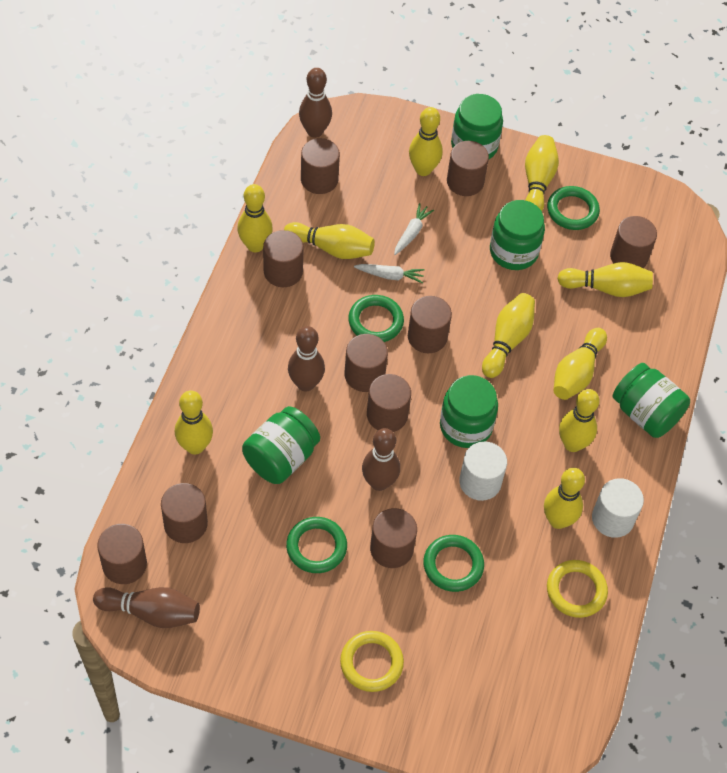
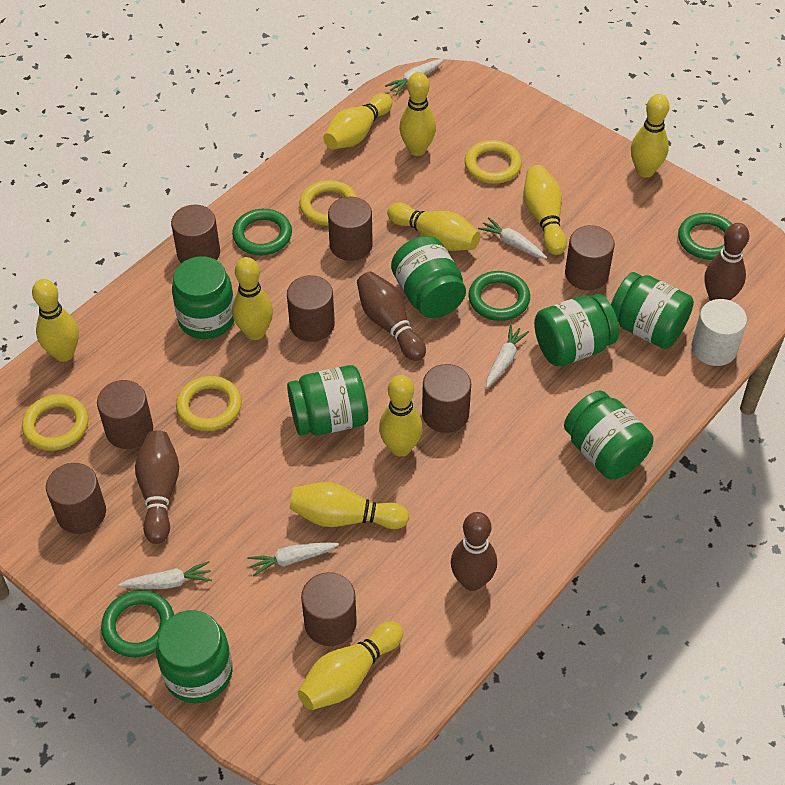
brown cylinder: [97,524,147,584] [161,483,208,543] [263,230,304,287] [301,138,340,194] [345,334,388,392] [367,374,411,432] [370,508,417,568] [408,296,452,353] [447,141,489,196] [610,216,657,268] = 10 -> [46,463,106,534] [97,380,153,449] [171,205,220,263] [287,275,335,342] [301,572,357,646] [328,197,373,261] [422,364,471,433] [565,225,615,290] = 8
green jar: [242,406,320,484] [440,375,498,448] [451,94,503,159] [490,200,545,270] [613,363,690,438] = 5 -> [156,610,233,703] [172,256,234,339] [287,365,368,435] [391,236,466,318] [534,294,619,366] [564,391,653,479] [611,272,694,349] = 7
white carrot: [354,264,425,283] [394,203,434,255] = 2 -> [118,561,212,589] [248,542,339,577] [385,59,444,95] [478,217,547,259] [486,325,529,388] = 5
white cylinder: [459,441,507,501] [592,478,644,538] = 2 -> [692,299,747,366] = 1
yellow ring: [340,631,404,692] [547,560,608,618] = 2 -> [22,394,88,451] [176,376,242,431] [299,180,357,226] [465,140,522,184] = 4

